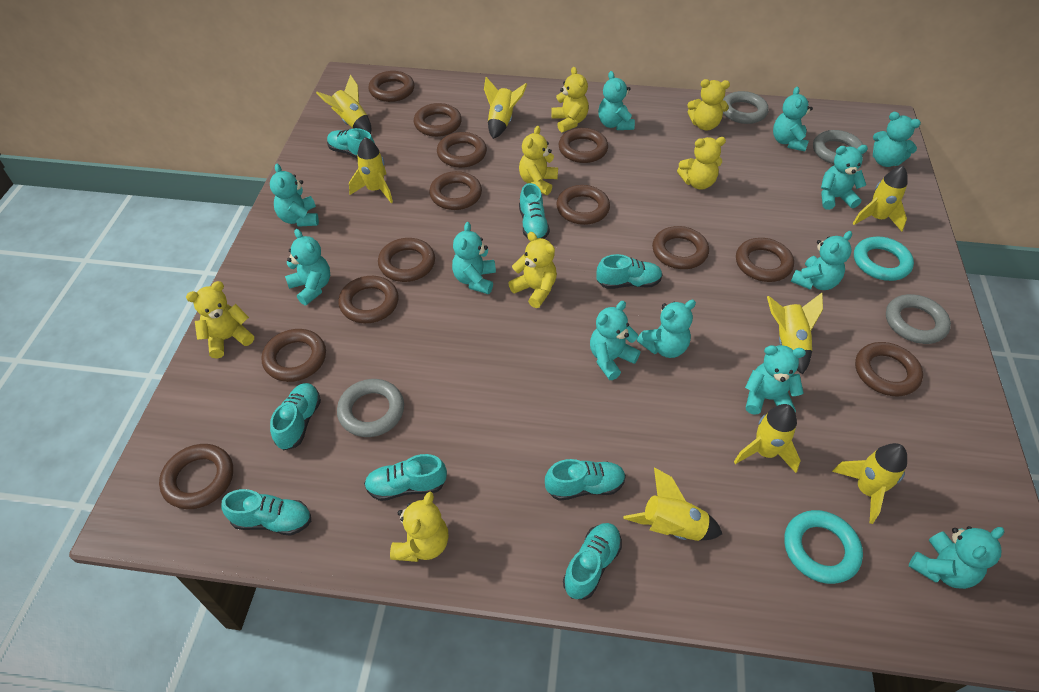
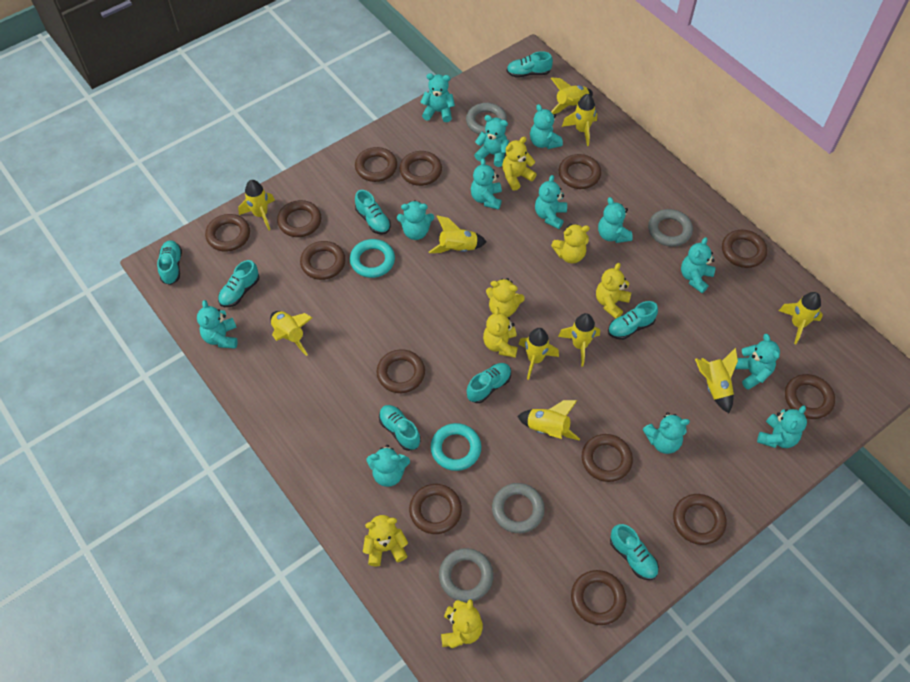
turquoise teddy bear: [270,164,319,227] [285,229,330,305] [452,222,496,294] [590,301,640,380] [598,71,635,130] [637,300,696,358] [745,345,806,415] [773,87,813,151] [791,231,852,290] [821,145,868,210] [873,112,921,167] [909,526,1004,589] = 12 -> [197,300,238,349] [367,445,410,487] [397,200,434,240] [420,73,455,122] [471,158,502,210] [474,115,509,167] [530,104,563,149] [535,175,567,229] [598,197,633,243] [643,412,690,454] [681,237,715,293] [735,334,780,390] [757,405,807,448] = 13
yellow rocket: [316,74,371,134] [349,137,393,203] [484,77,527,139] [623,468,722,541] [734,404,801,473] [767,293,823,374] [832,443,907,524] [853,166,907,232] = 8 -> [238,180,275,230] [270,311,313,356] [429,215,486,253] [517,400,580,440] [519,328,559,380] [551,78,593,114] [558,313,600,367] [562,94,597,146] [695,348,738,413] [779,292,823,344] = 10

